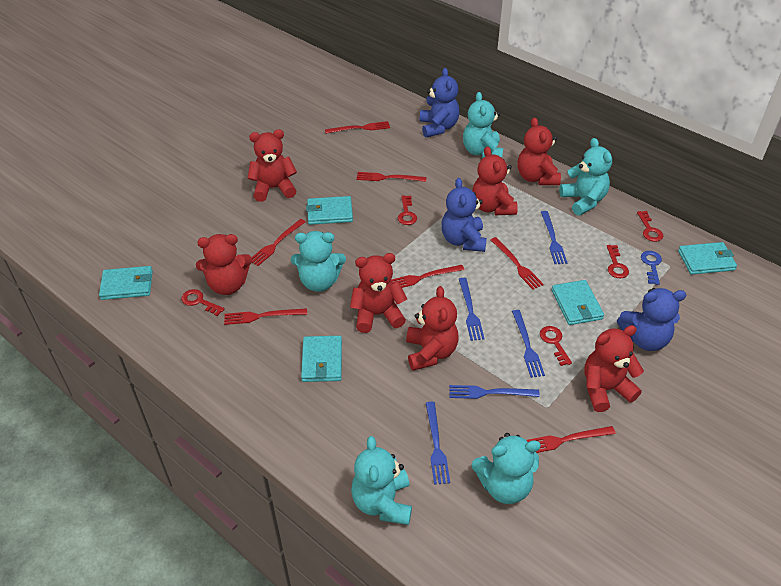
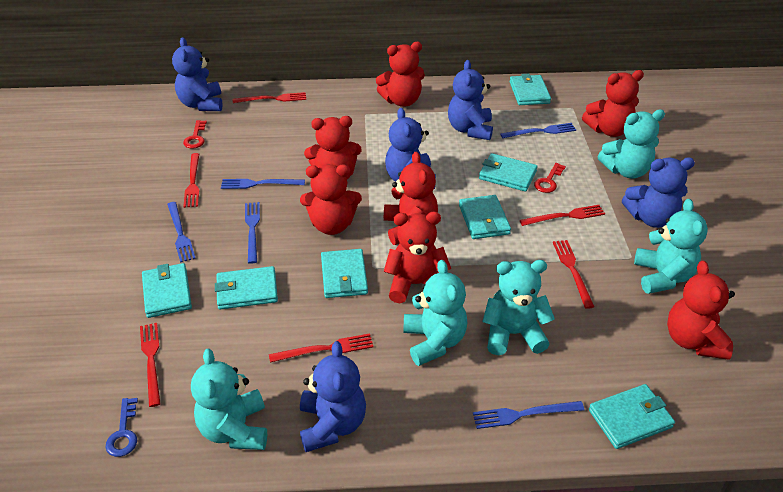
blue teddy bear: [420,68,460,138] [441,178,487,252] [617,288,686,351] = 3 -> [172,37,223,111] [300,341,366,452] [385,108,436,189] [448,60,493,140] [622,157,695,228] = 5
red fork: [224,308,307,325] [251,219,306,266] [325,121,390,134] [356,172,427,182] [391,265,465,288] [491,237,544,290] [526,426,616,453] = 7 -> [140,323,161,407] [183,153,199,208] [233,92,306,103] [269,333,374,363] [520,205,605,226] [553,240,594,309] = 6
red key: [181,289,225,316] [398,195,417,225] [540,326,572,366] [607,245,629,278] [637,211,663,242] = 5 -> [183,120,207,149] [534,163,566,193] = 2
turquoise wallet: [99,266,153,300] [301,336,342,382] [306,196,353,225] [552,280,604,325] [678,242,737,274] = 5 -> [142,263,192,318] [215,266,278,309] [321,249,368,298] [459,195,511,239] [479,153,538,192] [510,74,551,105] [589,384,675,449] = 7

